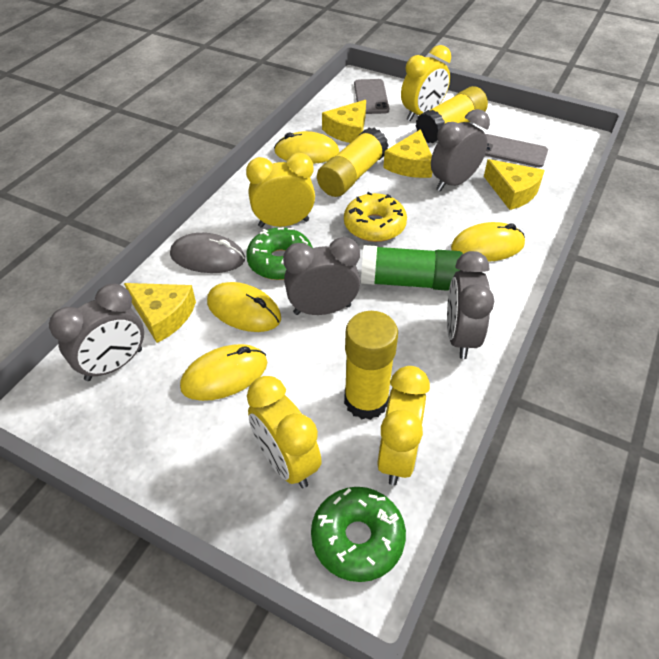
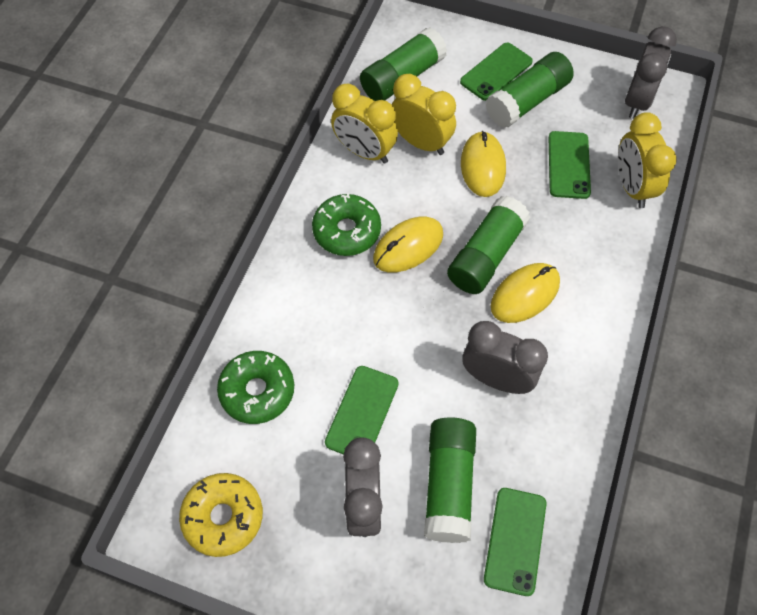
green glue stick: [361,245,463,291] = 1 -> [360,27,447,101] [424,417,476,543] [447,196,530,294] [486,52,574,128] = 4
green phone: none = 0 -> [325,366,399,455] [460,43,533,101] [484,488,546,596] [548,131,591,199] = 4
grey clock: [49,284,144,381] [283,237,360,315] [431,109,490,192] [447,251,494,359] = 4 -> [343,437,383,537] [463,321,548,394] [625,26,677,119] = 3
grey mouse: [170,233,245,273] = 1 -> none = 0
grey phone: [354,79,389,114] [485,134,548,167] = 2 -> none = 0
yellow cheese: [124,283,196,343] [322,100,366,143] [383,129,432,178] [484,159,545,210] = 4 -> none = 0
yellow clock: [246,153,315,228] [247,376,322,488] [377,366,430,486] [401,45,451,121] = 4 -> [331,83,398,164] [392,74,456,155] [618,112,677,208] = 3
yellow glue stick: [317,128,389,197] [344,311,398,420] [416,86,488,143] = 3 -> none = 0
yellow mouse: [180,344,267,401] [207,282,281,332] [274,131,340,164] [451,222,525,262] = 4 -> [373,217,443,272] [461,131,506,197] [491,263,560,323] = 3

